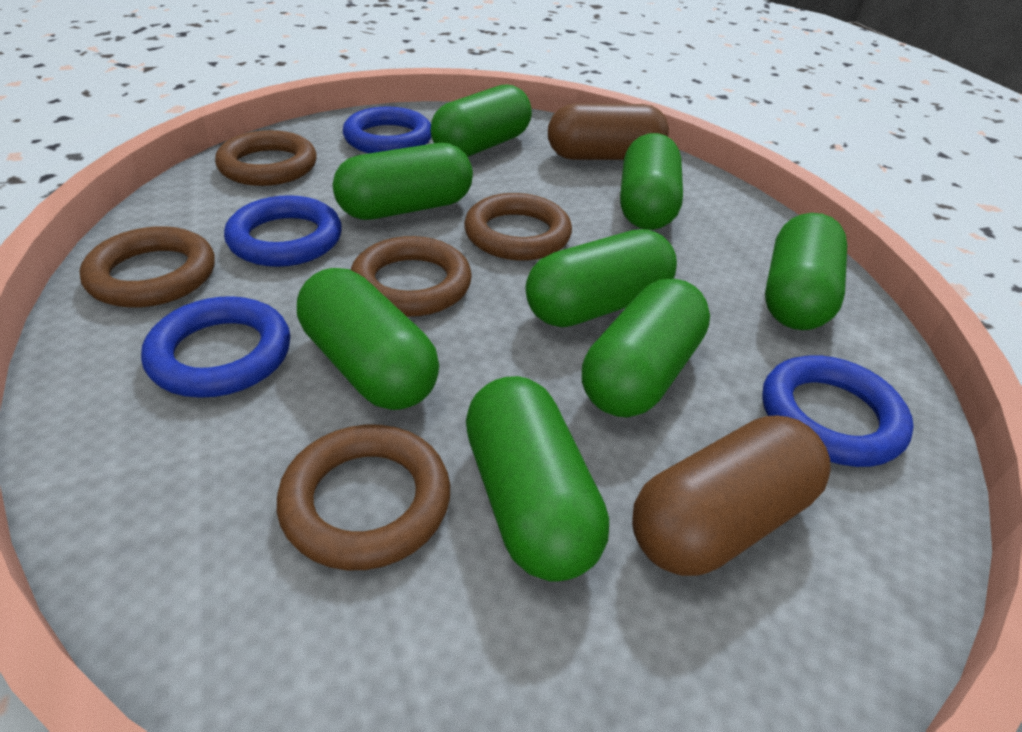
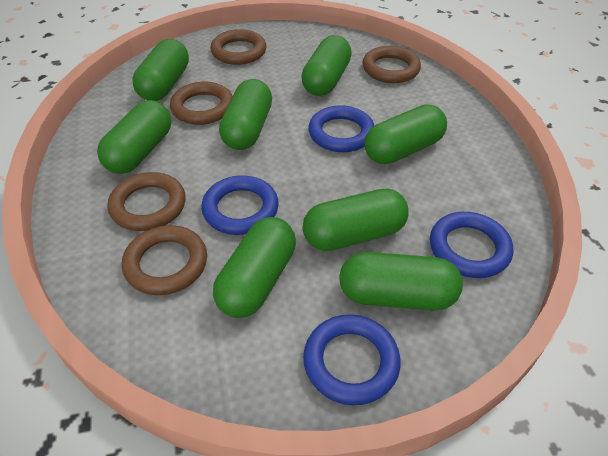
brown capsule: [548,103,669,160] [632,415,831,576] = 2 -> none = 0

